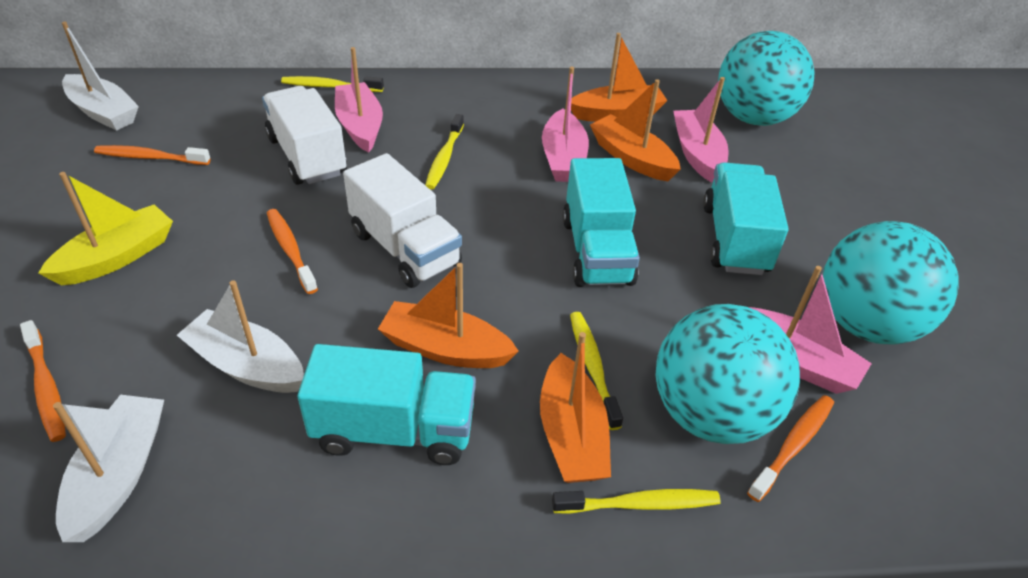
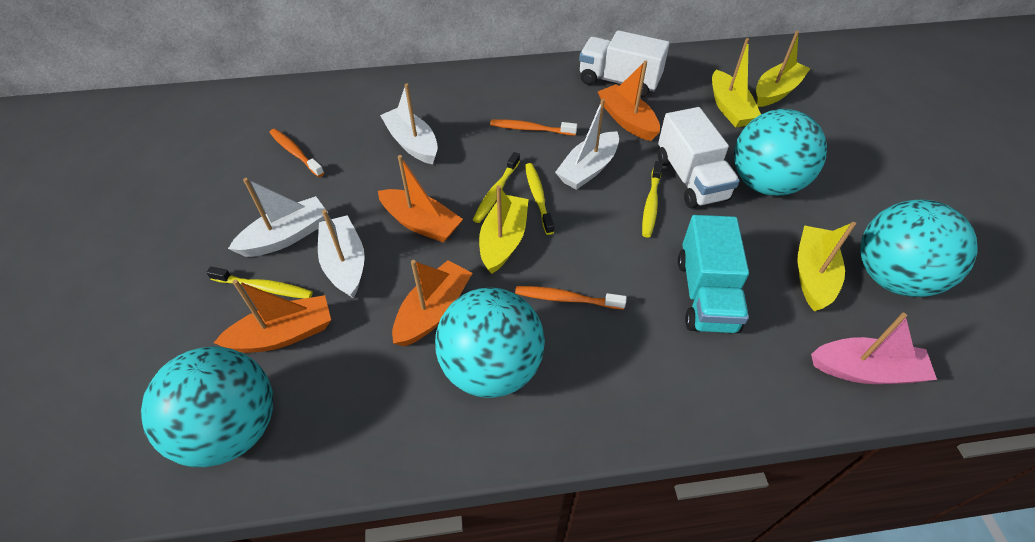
orange toothbrush: [20,320,66,442] [94,145,211,165] [267,209,318,294] [747,395,834,502] = 4 -> [269,129,324,177] [490,119,577,136] [515,286,627,310] = 3
pink boat: [335,47,383,153] [542,67,589,182] [673,77,729,182] [748,266,872,394] = 4 -> [811,313,937,384] = 1
turquoise ball: [655,304,800,444] [718,31,814,126] [823,221,959,344] = 3 -> [141,347,273,467] [435,288,545,398] [734,109,827,196] [860,200,977,297] = 4
turquoise truck: [298,344,476,465] [563,158,640,287] [703,162,788,275] = 3 -> [678,215,749,333] = 1
white boat: [53,395,164,542] [62,22,139,131] [177,280,304,393] = 3 -> [228,178,328,257] [318,210,365,298] [380,83,438,164] [555,99,619,190] = 4
yellow boat: [38,172,173,286] = 1 -> [479,185,529,274] [712,38,761,128] [756,31,810,107] [797,222,856,311] = 4

